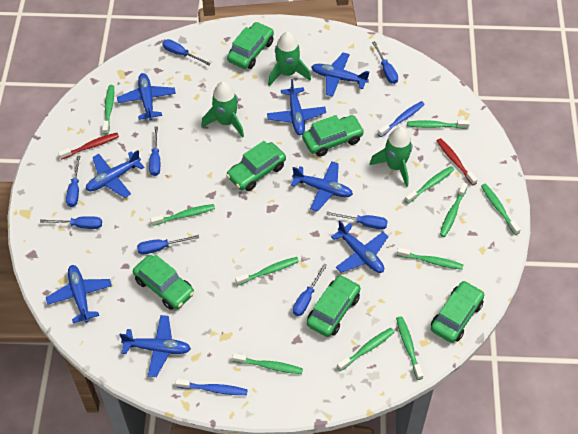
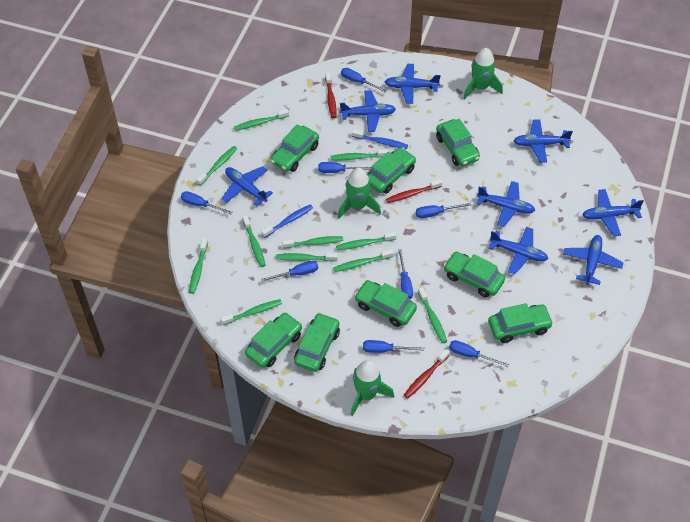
green car: [133,255,194,310] [226,141,286,191] [227,22,274,69] [302,115,365,157] [307,275,360,337] [431,281,484,343] = 6 -> [245,312,302,368] [270,124,319,172] [294,313,340,372] [354,280,417,327] [367,147,416,194] [436,119,480,166] [443,251,505,298] [488,303,553,343] = 8
red toothbrush: [58,133,119,160] [437,138,478,185] = 2 -> [325,72,337,118] [386,179,442,203] [404,349,450,399] = 3

